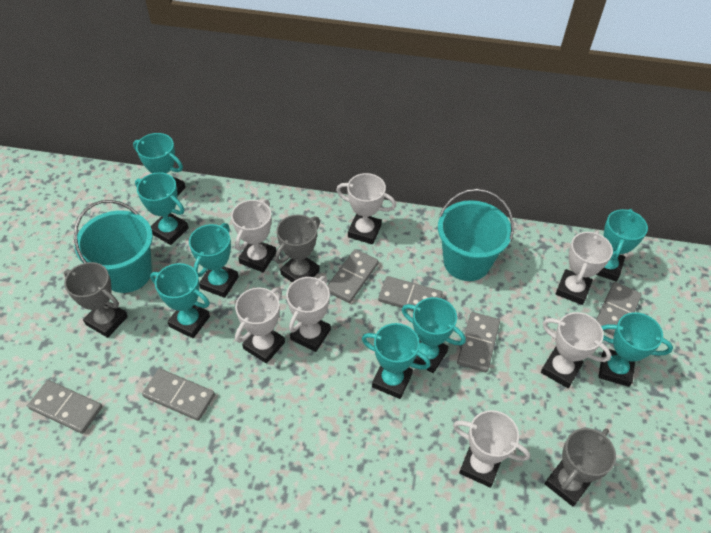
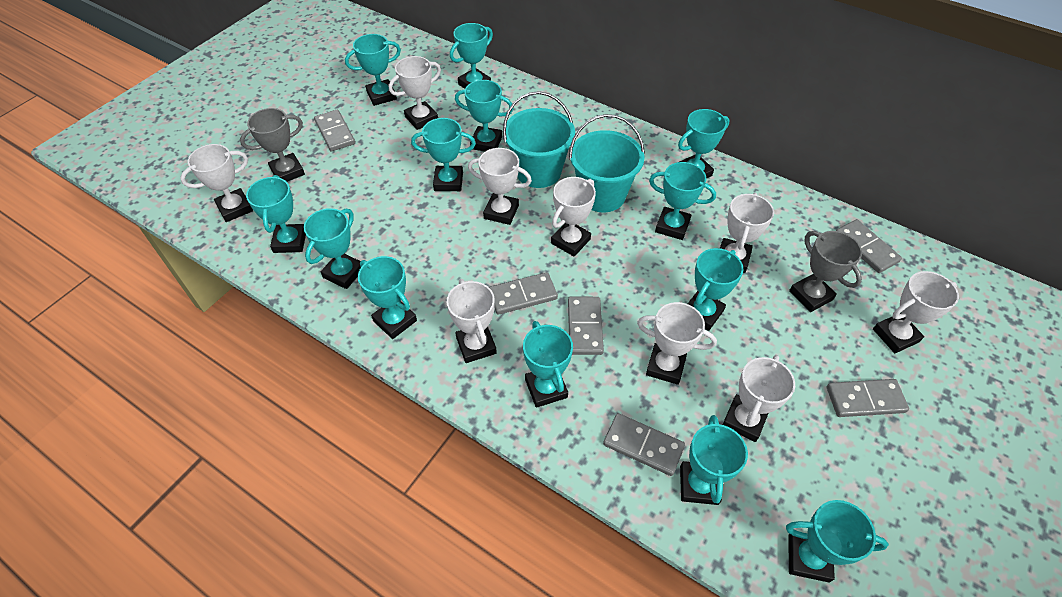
grey trophy: [64,262,128,338] [275,214,320,282] [545,428,616,506] = 3 -> [240,108,305,182] [789,231,862,312] = 2
turquoise trophy: [133,133,186,196] [135,172,189,245] [150,263,210,338] [189,223,239,298] [362,323,431,399] [401,297,466,373] [596,209,648,282] [598,312,673,387] = 8 -> [246,175,306,253] [303,208,361,289] [345,34,401,106] [358,256,417,339] [411,118,476,191] [450,23,493,89] [455,80,514,152] [523,321,573,408] [649,162,716,240] [678,109,730,179] [680,415,748,505] [688,248,744,331] [786,500,889,582] = 13
white trophy: [231,199,276,272] [235,287,285,364] [286,276,331,352] [336,173,396,244] [453,410,530,488] [541,312,611,388] [555,231,613,305] = 7 -> [180,144,253,222] [389,56,441,130] [447,279,497,363] [468,148,532,225] [551,177,596,256] [637,302,717,385] [720,193,774,273] [723,355,795,442] [873,271,959,353] = 9

